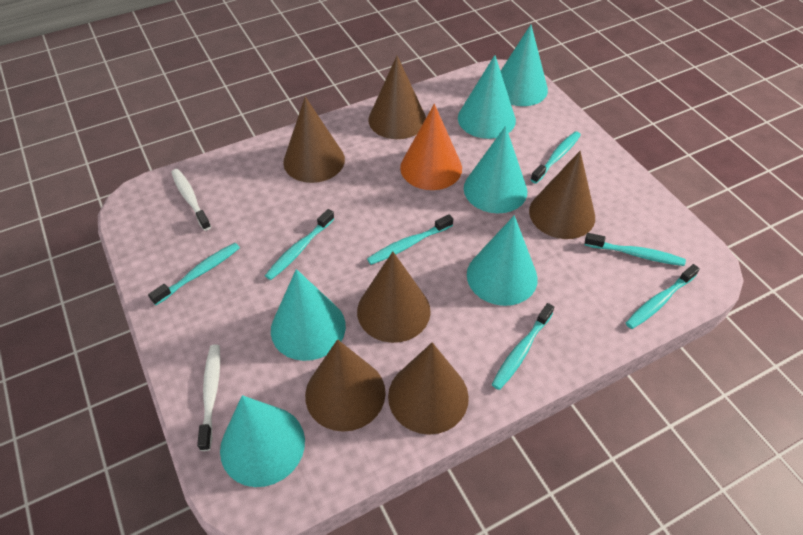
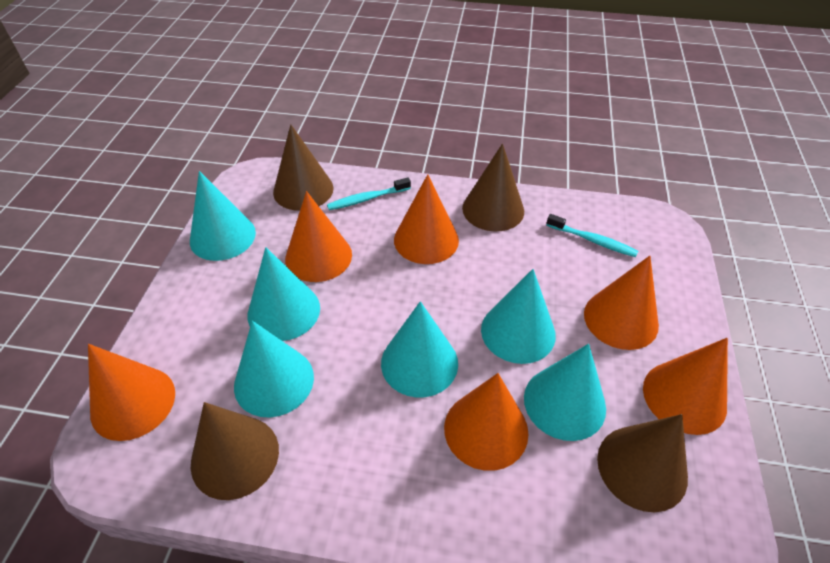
brown cone: [283,97,345,183] [305,339,386,432] [357,252,431,343] [368,56,426,139] [388,342,469,435] [529,151,595,239] = 6 -> [191,402,279,500] [273,125,334,211] [462,144,524,232] [597,414,688,512] = 4
orange cone: [400,104,462,190] = 1 -> [88,344,175,441] [285,191,352,282] [394,174,459,264] [444,373,529,471] [584,256,659,350] [643,338,728,435] = 6
turquoise toothbrush: [148,243,240,305] [265,209,335,280] [367,214,453,265] [492,303,554,390] [530,131,581,184] [584,233,686,266] [626,264,700,329] = 7 -> [327,177,411,210] [546,214,638,257] = 2
white toothbrush: [171,169,211,231] [197,344,220,451] = 2 -> none = 0

